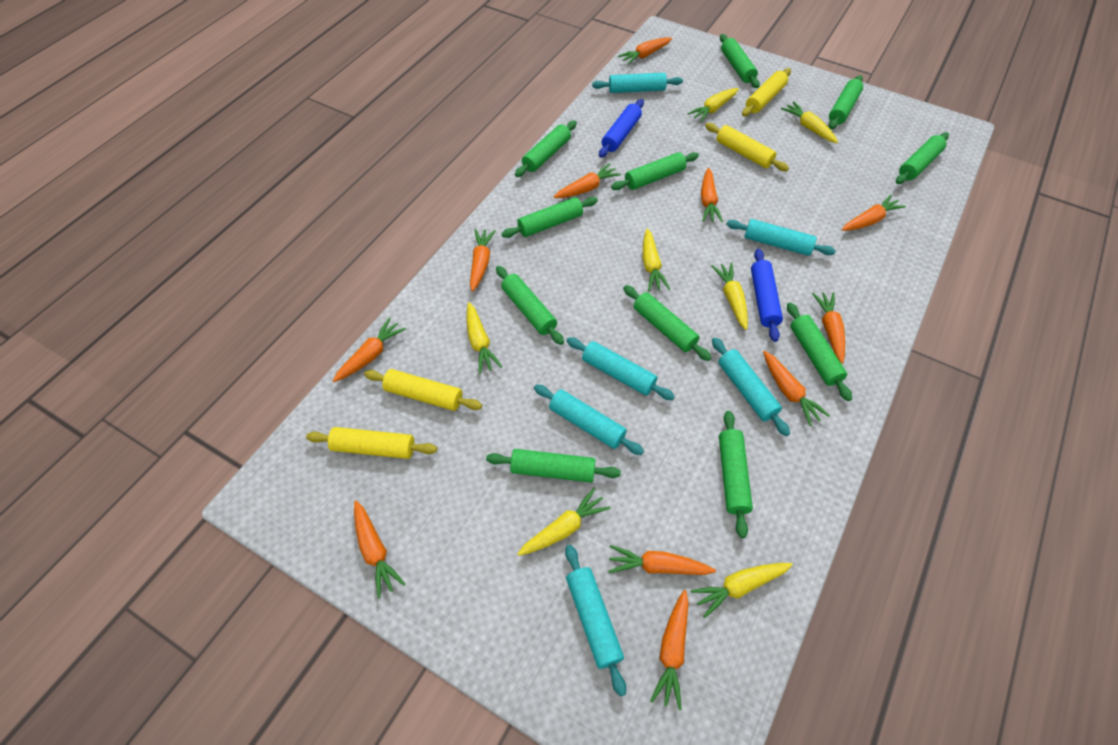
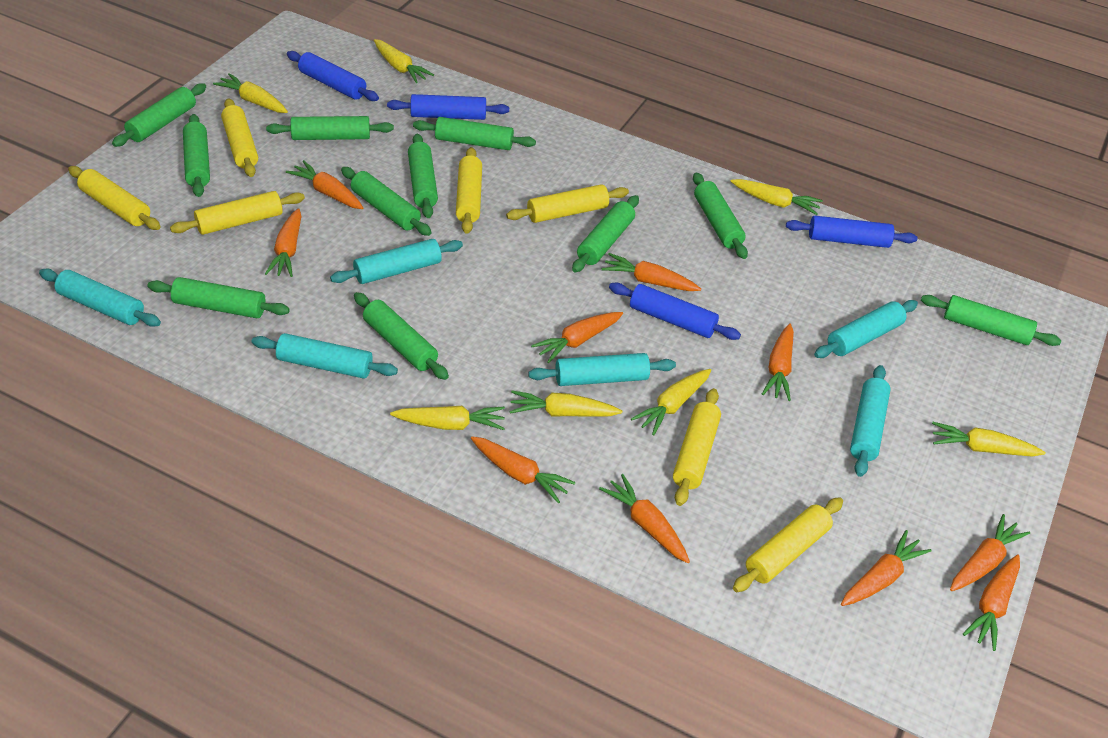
blue rolling pin: [599,99,644,158] [751,249,783,342] = 2 -> [287,51,379,101] [387,94,509,120] [609,283,741,340] [786,216,917,248] = 4
orange carrot: [333,317,406,382] [354,501,405,598] [470,229,495,292] [554,163,621,198] [608,545,716,575] [618,37,672,65] [650,590,689,710] [701,168,723,222] [763,351,830,426] [812,292,845,364] [842,195,906,231] = 11 -> [265,208,301,277] [286,160,363,209] [471,436,575,503] [531,312,623,363] [599,474,690,563] [602,253,701,291] [762,324,794,401] [841,530,932,606] [950,514,1030,591] [963,554,1020,651] = 10
yellow rolling pin: [306,427,437,459] [364,369,482,411] [705,123,789,171] [742,68,791,116] = 4 -> [68,166,161,230] [170,191,305,235] [221,98,258,177] [456,147,482,234] [506,184,629,223] [673,388,721,506] [733,497,843,592] = 7

